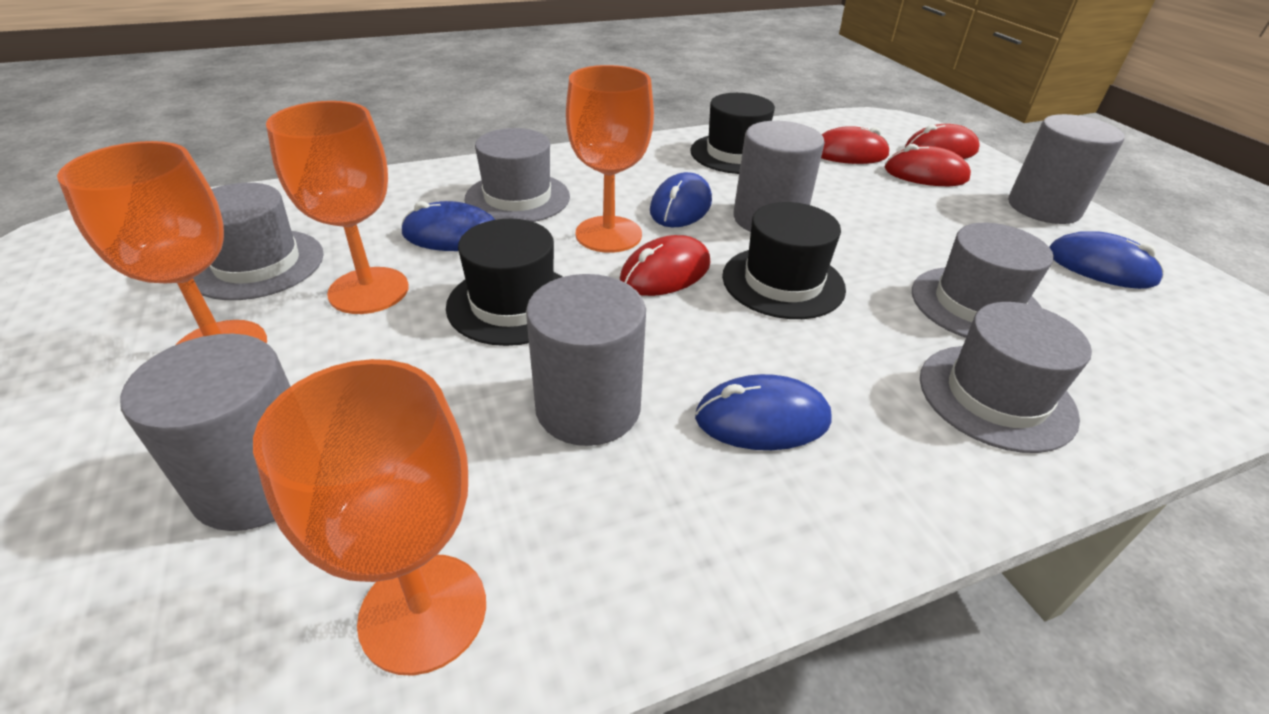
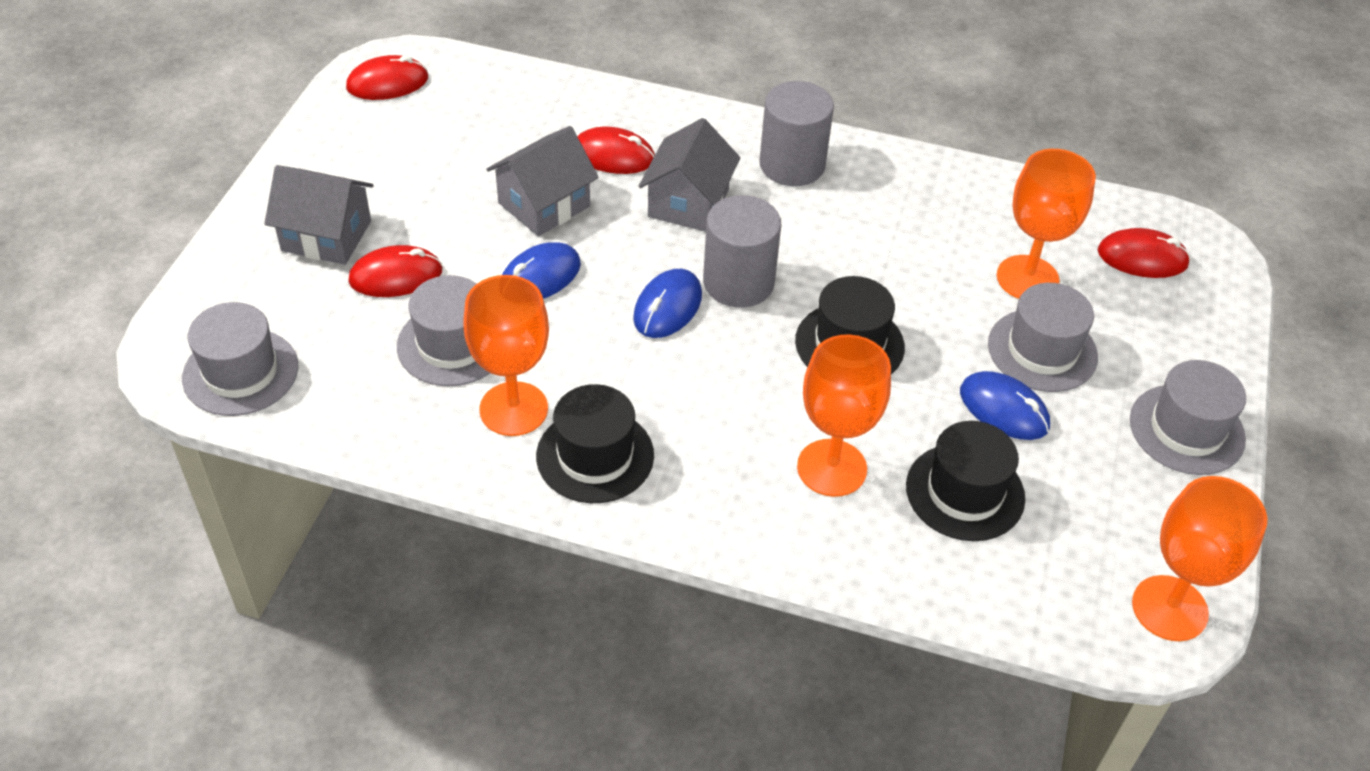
blue mouse: [402,201,495,251] [650,172,712,227] [695,374,832,450] [1049,231,1164,289] = 4 -> [502,242,581,299] [633,269,702,338] [960,371,1050,440] = 3
grey cylinder: [120,334,291,531] [526,274,646,446] [734,121,825,232] [1008,114,1124,224] = 4 -> [703,195,781,308] [759,81,834,186] = 2
grey house: none = 0 -> [264,165,373,265] [487,126,599,236] [639,118,740,232] = 3

